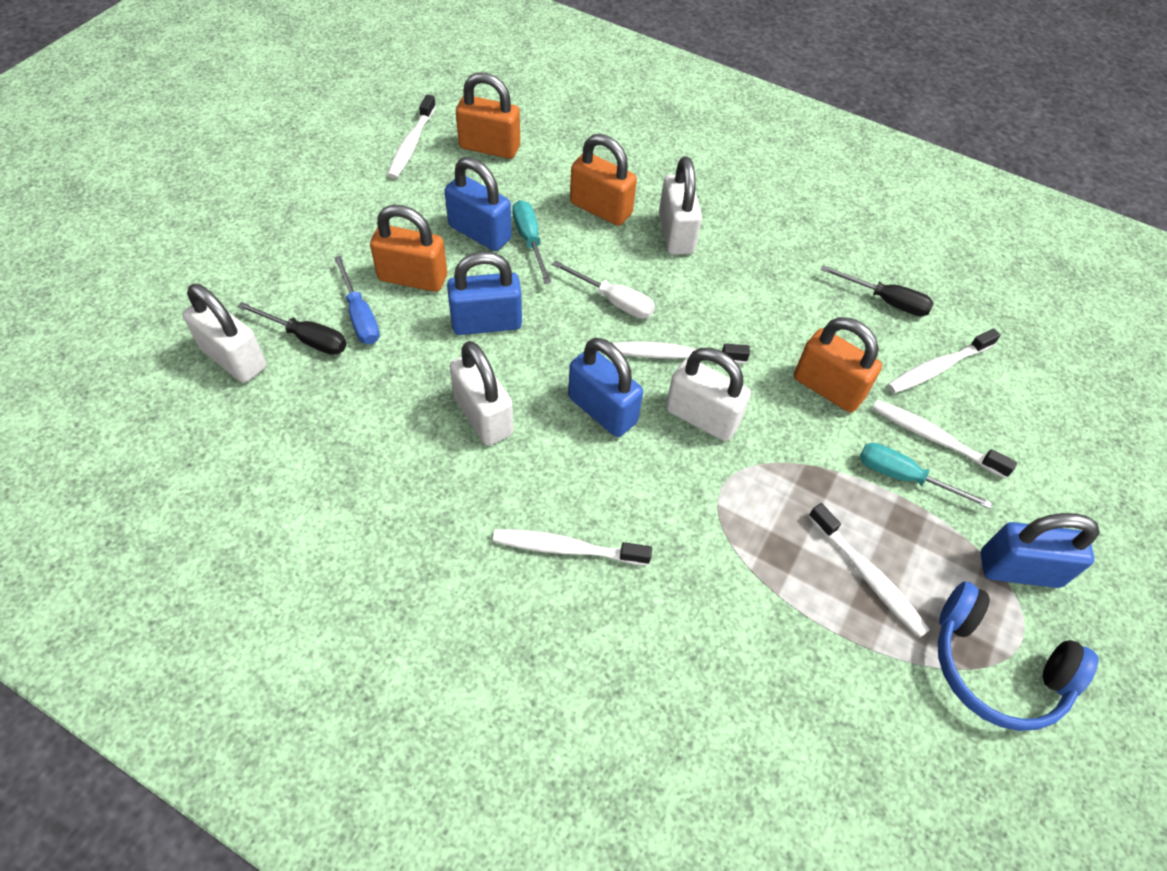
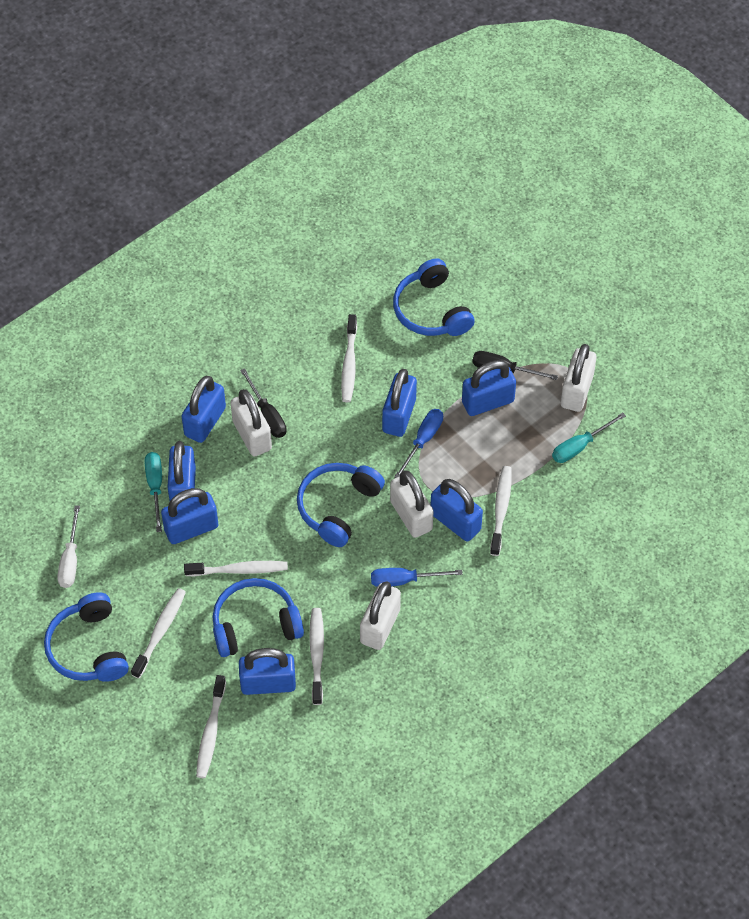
blue headphones: [938,581,1098,731] = 1 -> [44,592,129,682] [213,578,304,657] [297,463,385,547] [393,258,475,336] = 4
blue padlock: [445,157,512,251] [447,252,522,335] [568,338,643,437] [981,513,1100,588] = 4 -> [161,488,218,544] [167,441,196,501] [182,376,226,443] [239,648,296,695] [382,369,417,437] [431,479,483,542] [462,360,516,416] = 7
blue screwdriver: [334,256,380,344] = 1 -> [371,568,463,587] [394,409,443,478] = 2
orange padlock: [370,205,447,292] [456,72,520,159] [570,134,637,226] [794,317,882,413] = 4 -> none = 0

